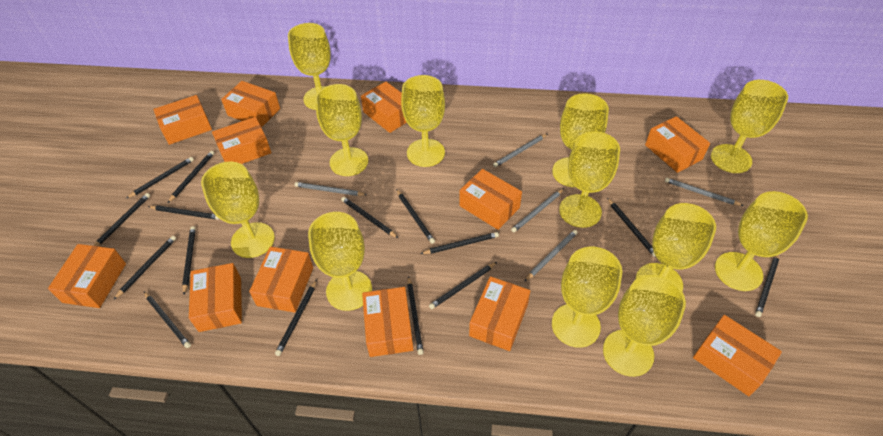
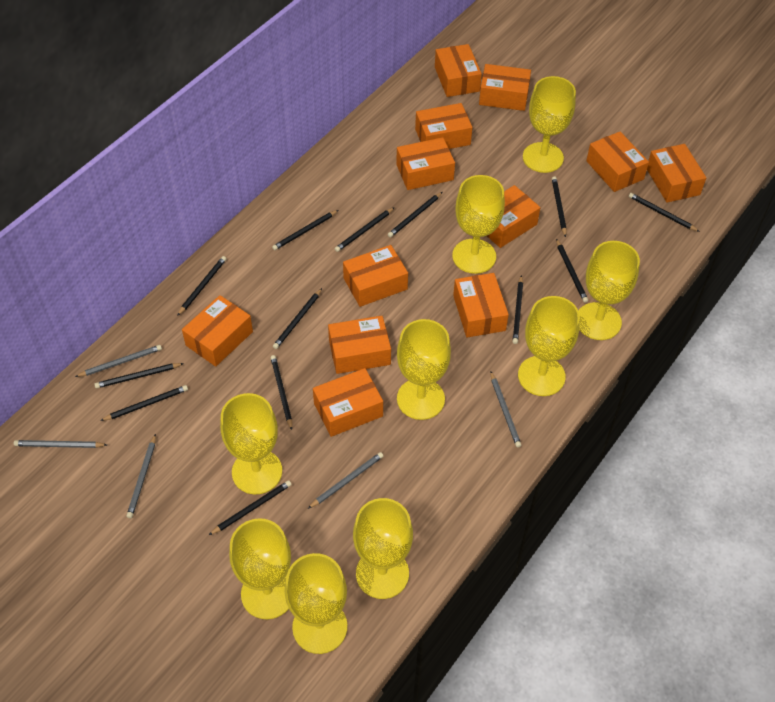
black pencil: [93,193,150,246] [114,236,176,299] [127,157,194,198] [144,292,191,348] [148,205,219,220] [168,151,214,203] [182,226,196,294] [275,279,317,356] [341,197,398,238] [396,189,435,244] [407,276,424,355] [420,232,499,254] [429,262,497,309] [607,198,655,257] [755,255,779,317] = 15 -> [94,363,184,388] [100,385,188,421] [177,256,226,316] [209,480,292,535] [271,355,292,430] [272,210,338,250] [273,288,322,349] [335,207,395,252] [388,192,442,237] [512,275,523,344] [552,176,567,237] [556,239,588,303] [629,193,700,232] = 13
yellow goblet: [201,162,275,258] [288,23,331,110] [308,212,372,311] [315,84,368,176] [401,75,445,167] [552,93,609,187] [552,247,622,348] [559,131,620,228] [603,275,686,377] [636,203,716,291] [711,80,788,173] [715,191,808,291] = 12 -> [220,393,282,494] [229,518,291,619] [285,553,347,654] [353,498,413,599] [397,319,451,420] [452,175,505,274] [518,296,580,396] [523,76,576,173] [578,241,640,340] = 9

